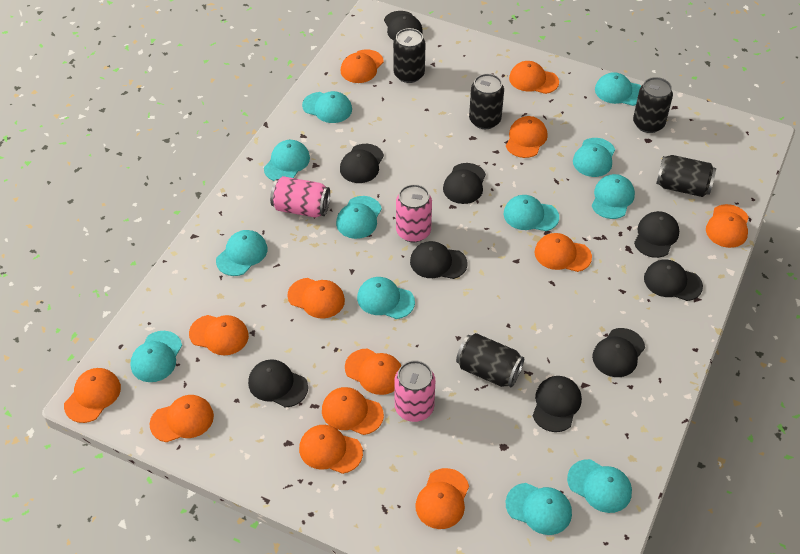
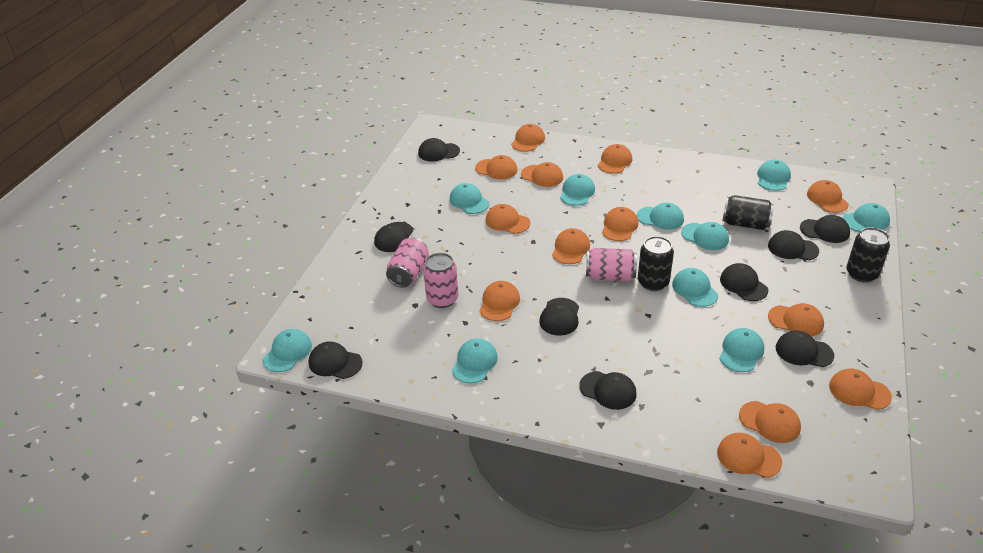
black can: [393,28,426,83] [456,333,524,387] [469,74,504,129] [633,77,673,133] [656,155,716,197] = 5 -> [638,236,674,291] [722,195,774,230] [846,227,890,283] = 3
turquoise cap: [131,331,182,382] [216,230,267,276] [264,140,310,181] [302,91,352,123] [336,196,382,239] [357,277,415,319] [504,195,559,231] [506,483,572,535] [567,459,632,513] [573,138,615,177] [592,174,635,219] [595,72,641,106] = 12 -> [263,329,312,372] [450,183,489,214] [452,338,498,384] [560,174,595,206] [637,203,684,230] [672,268,718,307] [681,222,729,250] [719,328,764,372] [757,160,791,191] [843,203,890,232] = 10

